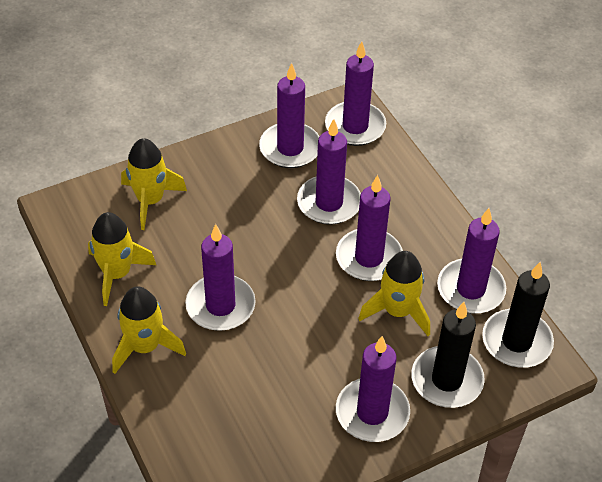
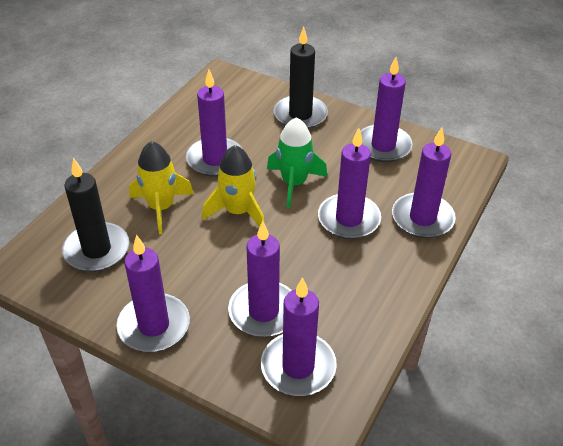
green rocket: none = 0 -> [267,117,327,208] = 1
yellow rocket: [88,212,156,306] [112,286,186,374] [121,138,187,230] [358,251,430,336] = 4 -> [129,141,194,234] [202,145,264,227] = 2

